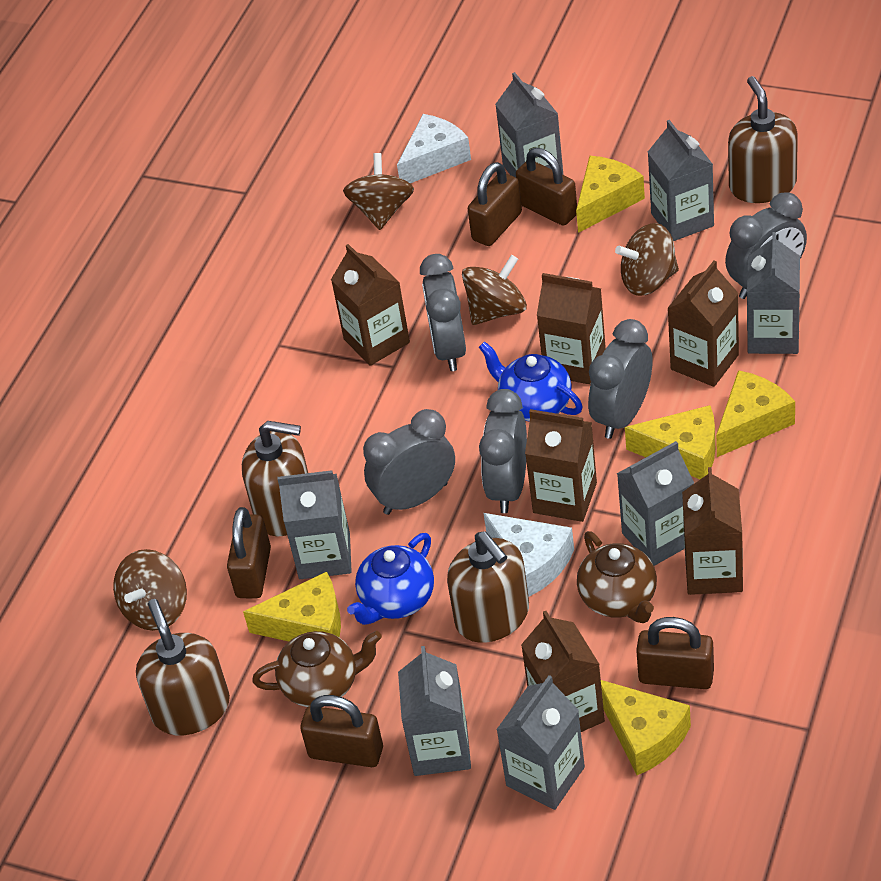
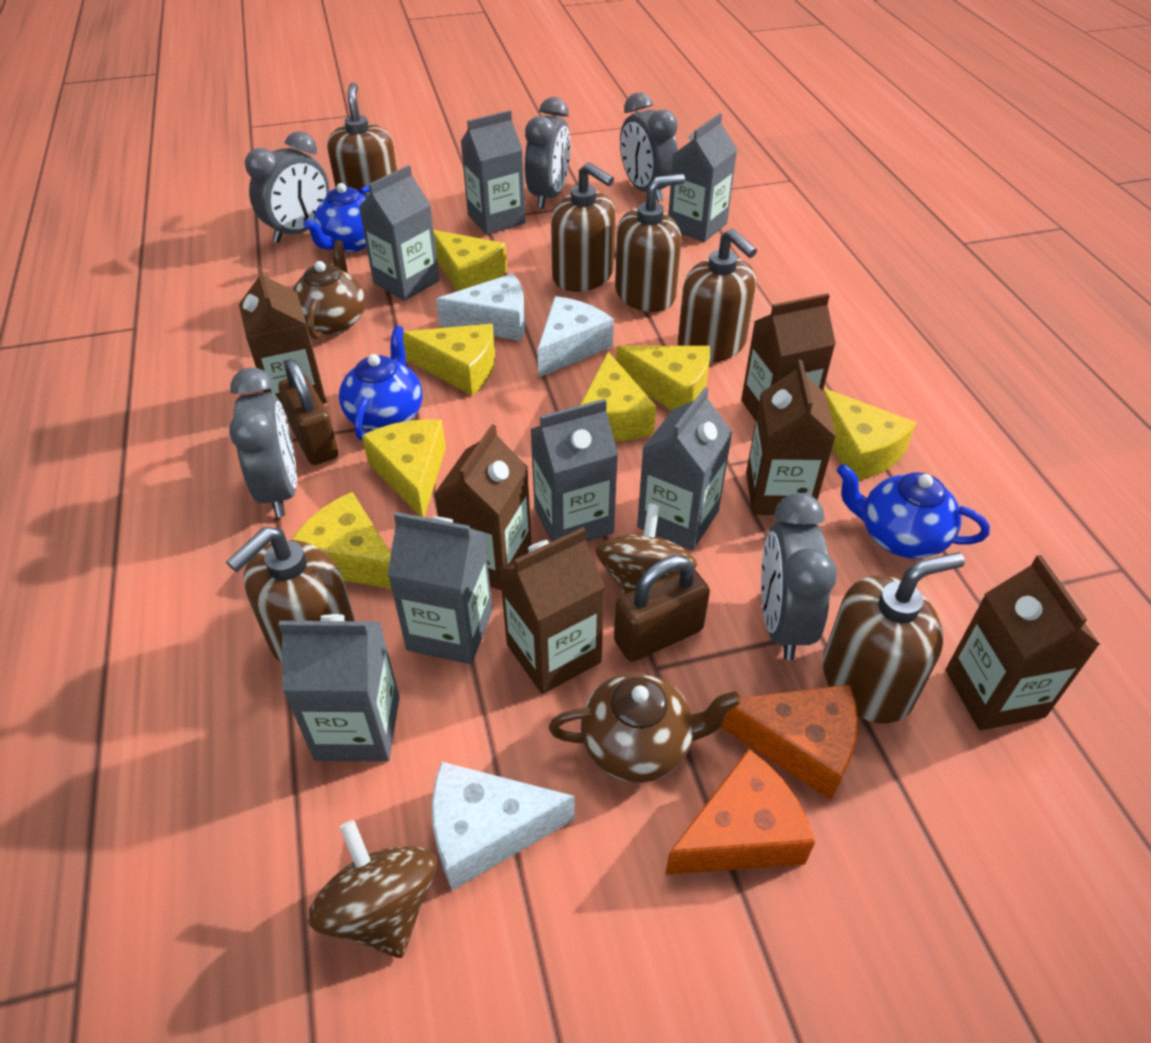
blue teapot: [347,533,434,625] [479,342,583,422] = 2 -> [303,183,370,252] [339,326,422,440] [836,464,990,559] = 3
brown padlock: [227,507,271,598] [300,695,383,767] [468,162,522,246] [516,148,577,226] [636,617,714,689] = 5 -> [278,359,338,465] [614,556,710,662] = 2
brown soap dispenser: [136,599,230,735] [242,421,308,536] [447,531,529,643] [728,76,798,203] = 4 -> [226,527,355,664] [327,83,397,197] [551,162,615,292] [615,174,685,312] [678,229,757,363] [823,552,965,724] = 6
brown spinning top: [113,549,187,631] [343,153,414,230] [462,255,527,325] [615,223,679,296] = 4 -> [307,820,437,958] [595,504,697,595] = 2
orange cheese: none = 0 -> [665,748,815,875] [720,684,858,800] = 2
white cheese: [397,114,471,183] [483,513,574,597] = 2 -> [432,762,575,891] [436,273,525,341] [537,296,614,377] = 3
yellow cheese: [243,572,341,641] [576,156,645,233] [601,680,691,775] [625,405,715,479] [716,370,795,457] = 5 -> [292,492,392,589] [362,419,446,517] [403,324,495,396] [433,230,507,291] [580,352,656,441] [617,345,710,411] [823,388,917,480] = 7

